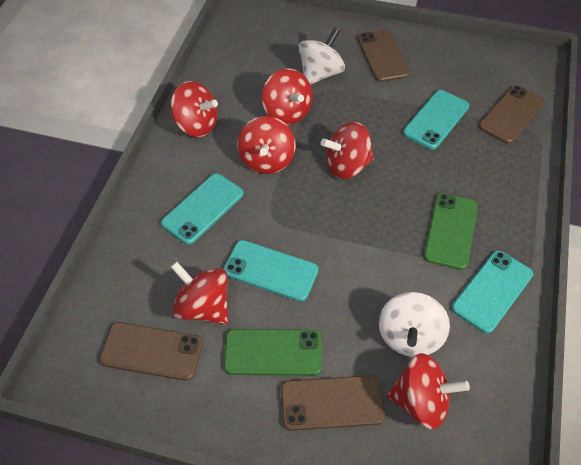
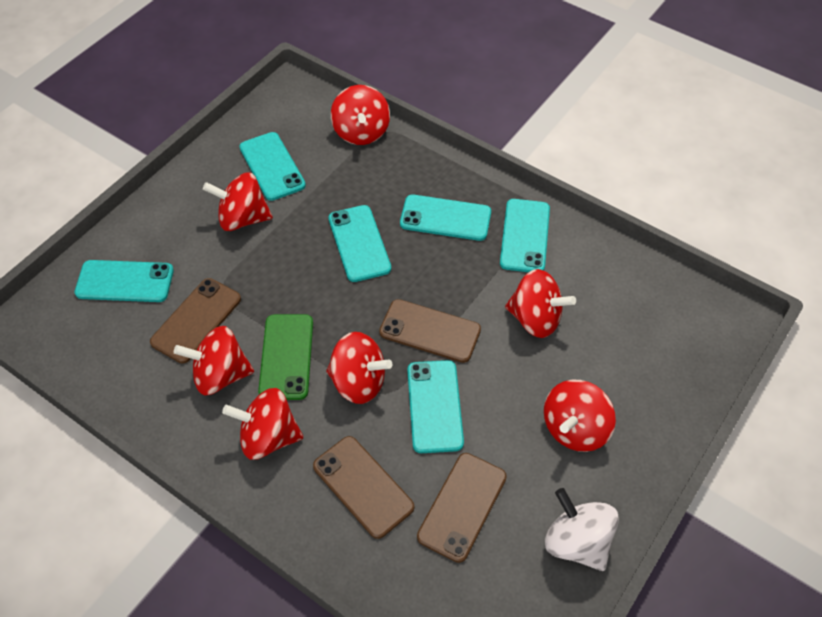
green phone: [224,329,322,376] [424,193,478,270] = 2 -> [258,314,313,400] = 1
red spinning top: [171,81,218,137] [171,261,228,324] [237,116,296,174] [262,69,312,125] [321,122,374,179] [387,353,470,429] = 6 -> [174,326,254,395] [203,172,273,231] [222,388,303,460] [326,332,392,404] [331,85,390,145] [505,269,576,338] [544,380,616,452] = 7
turquoise phone: [161,174,244,245] [223,240,319,301] [403,90,470,149] [452,250,533,333] = 4 -> [74,260,174,302] [239,132,306,201] [328,205,391,282] [400,195,491,241] [407,360,464,453] [500,199,550,272] = 6
white spinning top: [298,28,345,85] [379,292,450,357] = 2 -> [545,488,619,571] = 1

